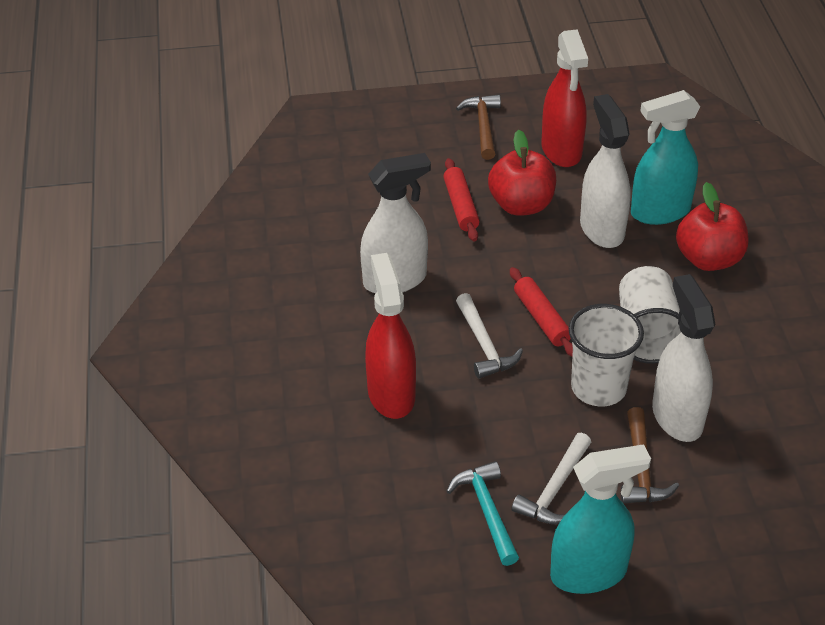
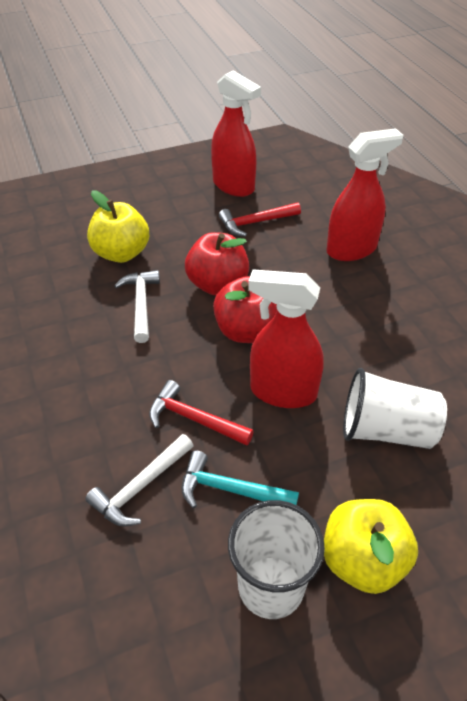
brown hammer: [456,95,501,160] [621,407,679,503] = 2 -> none = 0
red hammer: none = 0 -> [149,380,254,446] [219,202,301,237] = 2
red rolling pin: [443,158,480,242] [510,267,573,357] = 2 -> none = 0
red spray bottle: [365,253,416,419] [542,29,588,167] = 2 -> [211,70,261,197] [248,269,324,408] [327,128,403,261] = 3
turquoise spray bottle: [550,444,651,594] [631,90,700,225] = 2 -> none = 0
white spray bottle: [360,153,431,293] [580,94,631,248] [652,274,715,442] = 3 -> none = 0
yellow apple: none = 0 -> [87,190,149,263] [324,499,418,594] = 2

